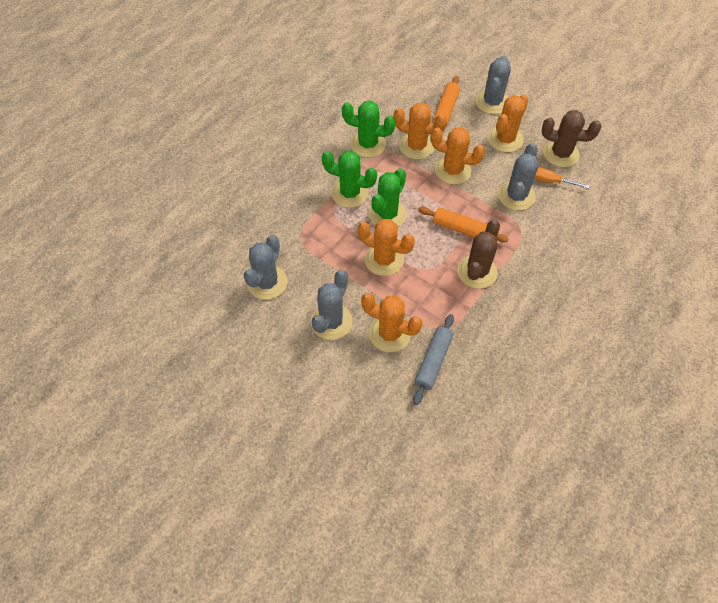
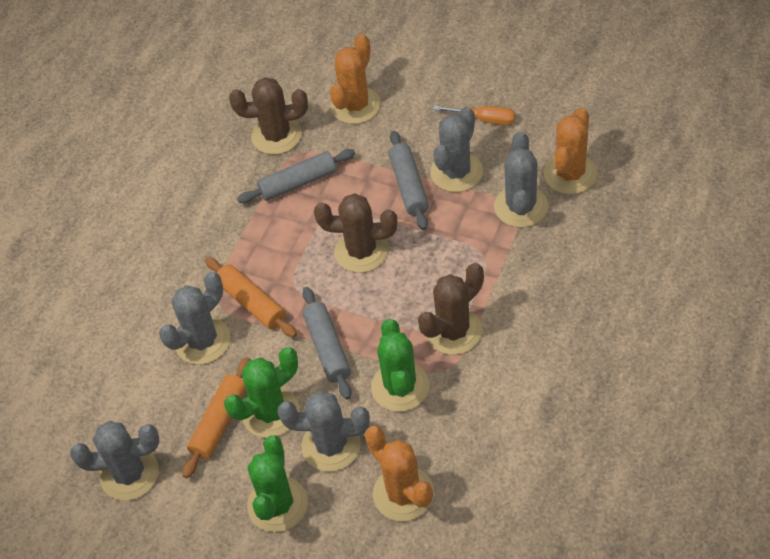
brown cactus: [457,220,500,289] [542,110,601,167] = 2 -> [229,77,308,155] [314,193,397,273] [418,263,484,355] = 3
grey cactus: [244,235,287,300] [311,270,353,340] [476,56,511,114] [498,143,538,211] = 4 -> [70,421,159,501] [159,272,230,364] [278,391,370,472] [430,107,483,192] [494,131,548,228] = 5
grey rolling pin: [413,314,454,405] = 1 -> [237,149,355,203] [303,287,351,399] [389,131,429,230] = 3
orange cactus: [358,219,415,276] [361,293,423,352] [393,103,447,160] [431,127,485,185] [488,94,529,152] = 5 -> [330,34,381,124] [365,426,434,521] [544,108,597,194] = 3

